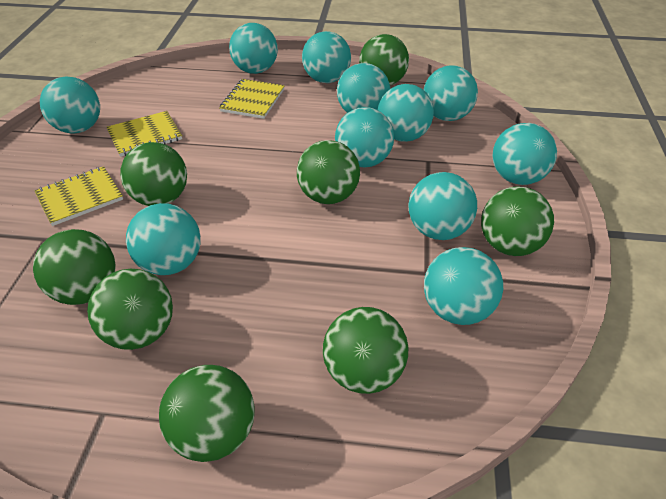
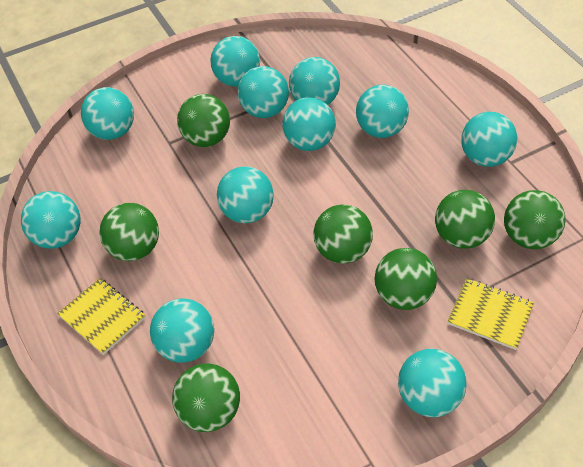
green ball: [33,229,116,305] [87,269,173,350] [120,142,187,206] [159,365,255,462] [297,140,360,204] [323,307,408,394] [359,34,409,85] [481,186,554,256] = 8 -> [99,203,159,261] [172,364,240,432] [177,94,230,147] [313,204,373,264] [375,248,437,310] [435,190,495,249] [504,190,565,249] = 7
yellow notebook: [34,166,123,226] [107,111,182,157] [219,79,285,119] = 3 -> [57,278,145,355] [447,278,534,350] = 2

